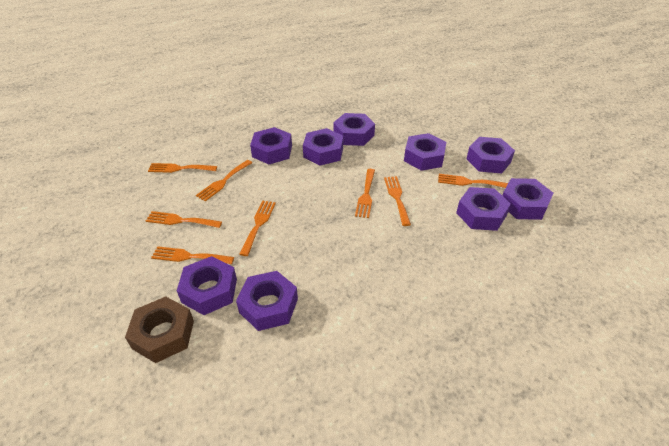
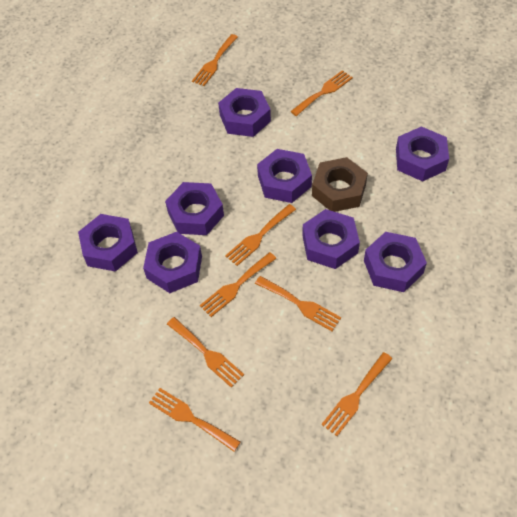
purple nut: [177,256,237,315] [236,271,298,331] [250,127,292,164] [303,128,343,166] [333,113,375,146] [404,133,446,171] [456,187,511,231] [466,137,515,173] [502,178,553,220] = 9 -> [78,214,138,272] [143,232,202,293] [165,182,224,235] [218,88,271,137] [257,149,312,203] [302,209,360,269] [364,232,427,292] [396,126,449,182] = 8

